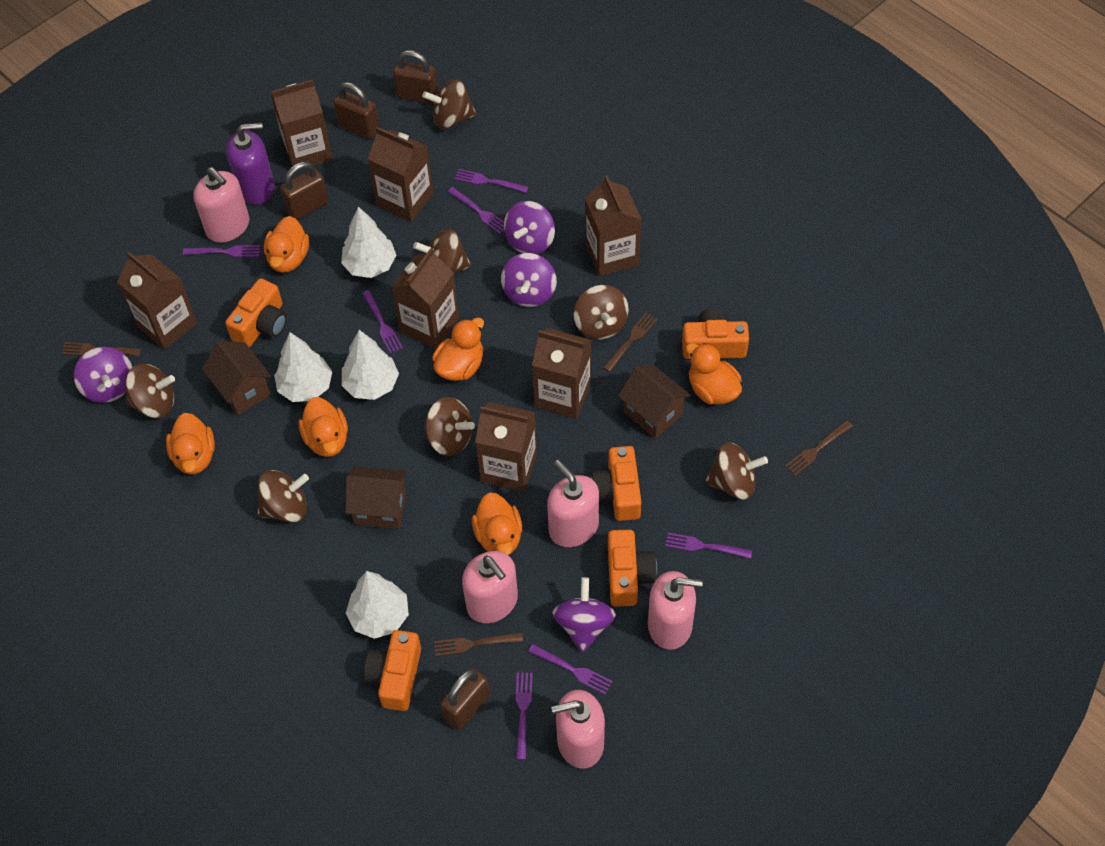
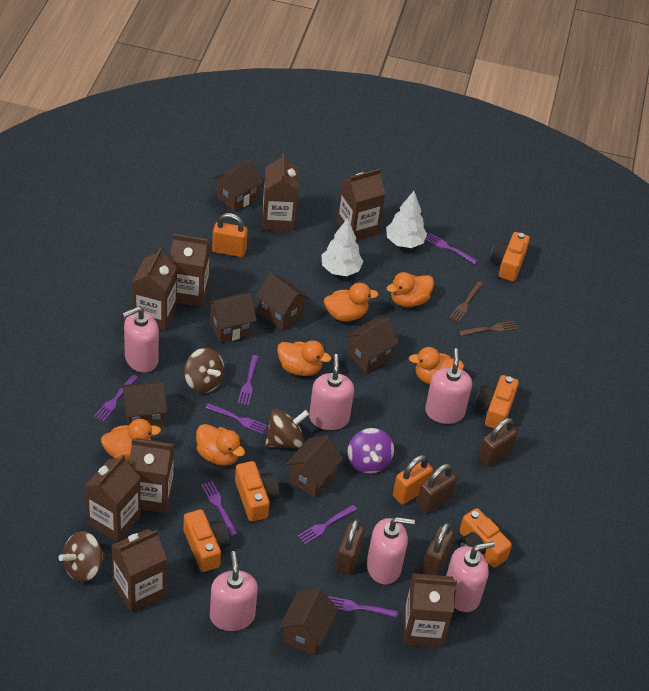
brown carton: [117,252,197,350] [271,79,333,170] [368,127,434,222] [391,248,459,349] [475,402,537,492] [532,328,591,419] [585,175,642,277] = 7 -> [85,454,141,542] [111,529,167,613] [129,438,174,513] [132,248,177,331] [170,234,210,307] [262,153,298,232] [337,169,385,241] [404,573,457,648] = 8
brown fork: [61,342,141,356] [434,633,523,656] [603,312,658,372] [785,420,853,476] = 4 -> [449,281,483,322] [459,321,518,336] = 2
brown house: [202,341,271,415] [345,466,407,529] [618,365,691,439] = 3 -> [121,381,167,427] [207,293,257,343] [213,159,263,212] [256,273,309,331] [279,588,338,656] [285,435,343,498] [345,317,399,373] = 7
brown spinning top: [125,364,175,418] [257,470,309,523] [413,229,471,274] [422,79,477,130] [424,397,475,456] [574,285,629,340] [705,442,768,500] = 7 -> [59,531,105,582] [184,348,224,393] [265,410,309,448] = 3
orange padlock: none = 0 -> [212,213,248,257] [393,455,433,505] = 2
pink soap dispenser: [193,167,249,243] [462,551,518,623] [547,460,599,547] [551,690,605,769] [648,571,703,650] = 5 -> [122,307,159,373] [210,551,258,631] [309,354,354,430] [367,517,415,585] [425,348,472,424] [446,541,495,612] = 6
purple soap dispenser: [226,123,275,205] = 1 -> none = 0
purple spinning top: [74,347,132,403] [501,253,557,307] [504,201,555,254] [552,577,616,652] = 4 -> [348,428,394,474] = 1
white tree: [274,332,332,402] [341,206,396,278] [342,330,399,400] [346,571,409,639] = 4 -> [322,218,364,276] [386,191,427,248] = 2

